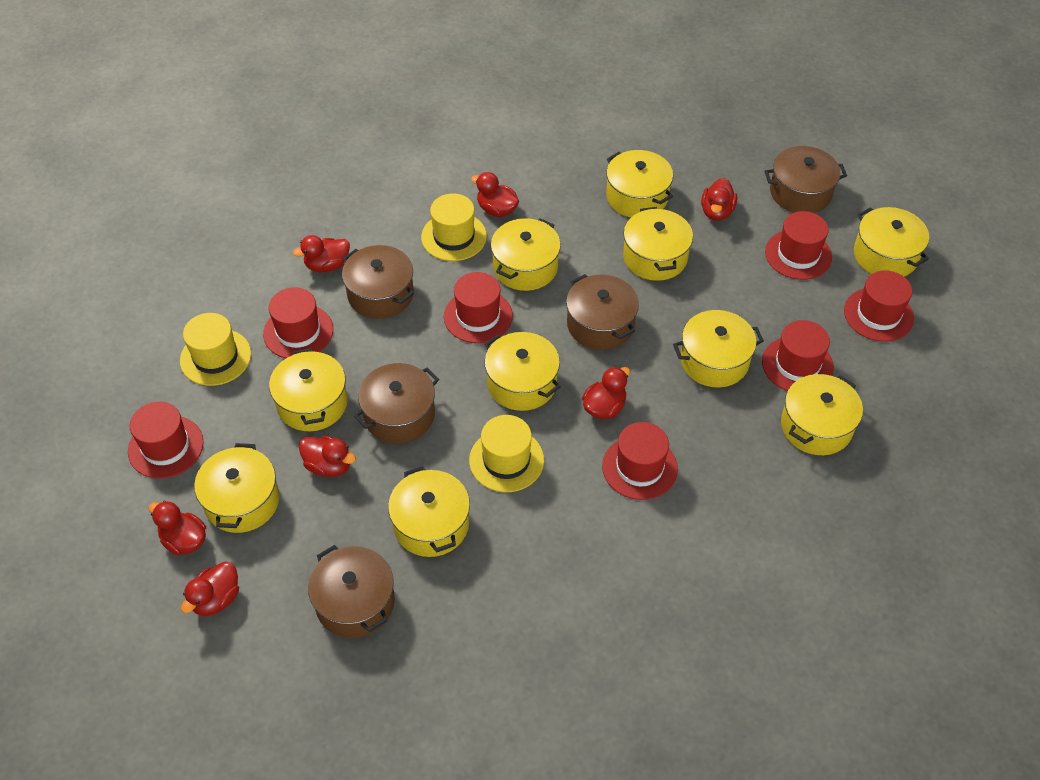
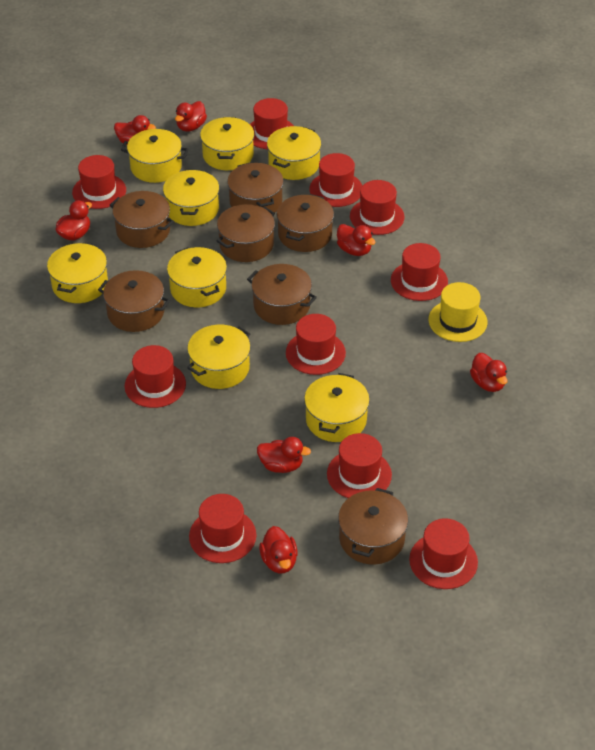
brown pot: [308,545,395,638] [342,245,414,319] [354,363,439,444] [566,274,639,350] [765,146,847,213] = 5 -> [98,270,170,332] [110,191,174,248] [217,204,275,262] [227,163,284,213] [247,264,317,325] [276,194,334,252] [338,488,408,564] = 7
red hat: [128,402,204,479] [263,287,333,358] [444,272,513,343] [602,422,678,500] [762,320,834,391] [765,211,832,280] [844,270,914,342] = 7 -> [72,155,126,209] [124,345,186,408] [189,494,256,563] [250,98,294,149] [286,314,346,375] [309,153,362,207] [327,433,392,498] [350,180,405,235] [391,243,448,301] [409,518,478,589] = 10
yellow hat: [180,313,251,386] [421,193,487,261] [469,415,544,492] = 3 -> [428,282,487,342] = 1
yellow pot: [194,443,279,533] [269,348,348,431] [388,466,470,557] [484,332,561,411] [491,218,561,291] [606,150,673,217] [623,207,693,281] [673,310,764,388] [781,374,863,455] [854,207,929,277] = 10 -> [47,242,108,303] [121,129,188,183] [163,170,219,226] [167,247,227,307] [187,324,251,389] [200,117,254,170] [267,126,321,180] [304,373,370,442] = 8

